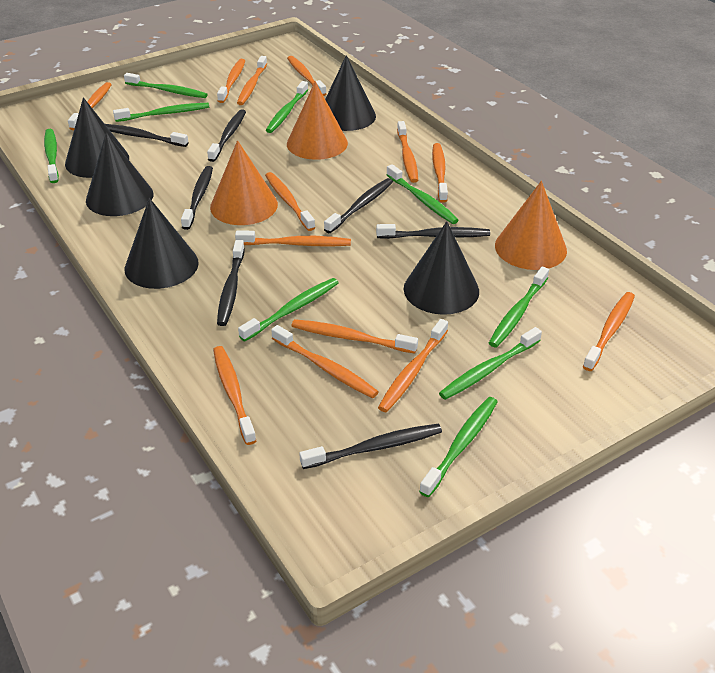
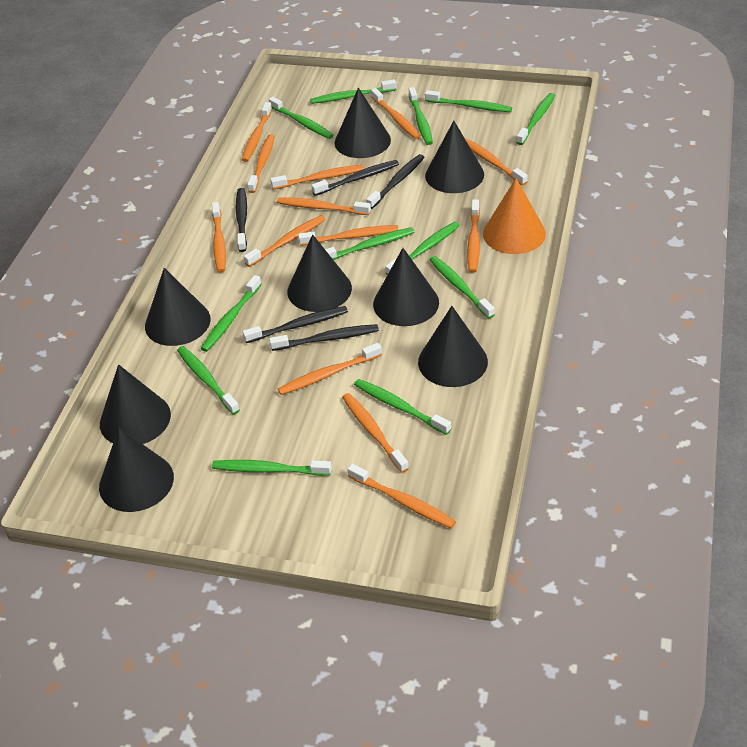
black cone: [65,98,129,178] [86,132,153,216] [125,198,199,289] [325,55,376,131] [404,221,479,315] = 5 -> [99,428,174,512] [100,364,171,444] [145,268,211,346] [287,234,352,312] [335,88,391,158] [373,248,439,326] [418,306,488,387] [425,121,484,193] = 8
black toothbrush: [105,124,189,147] [181,166,213,230] [207,109,246,162] [217,240,245,326] [299,424,442,469] [324,178,393,233] [376,224,490,239] = 7 -> [236,188,247,252] [243,306,348,343] [269,324,379,351] [311,160,399,196] [366,154,425,209] = 5
green toothbrush: [44,129,59,183] [113,103,209,122] [124,73,208,98] [238,278,338,341] [266,81,308,133] [386,164,459,224] [419,397,498,497] [439,327,542,400] [489,267,549,348] = 9 -> [177,346,240,415] [200,275,262,352] [212,460,332,476] [269,97,334,139] [310,79,396,104] [325,227,414,260] [354,379,451,435] [385,222,460,275] [409,87,433,145] [425,90,512,112] [429,256,495,319] [516,93,555,145] = 12
orange cone: [210,140,278,225] [287,81,348,160] [495,181,567,270] = 3 -> [483,178,546,254] = 1

